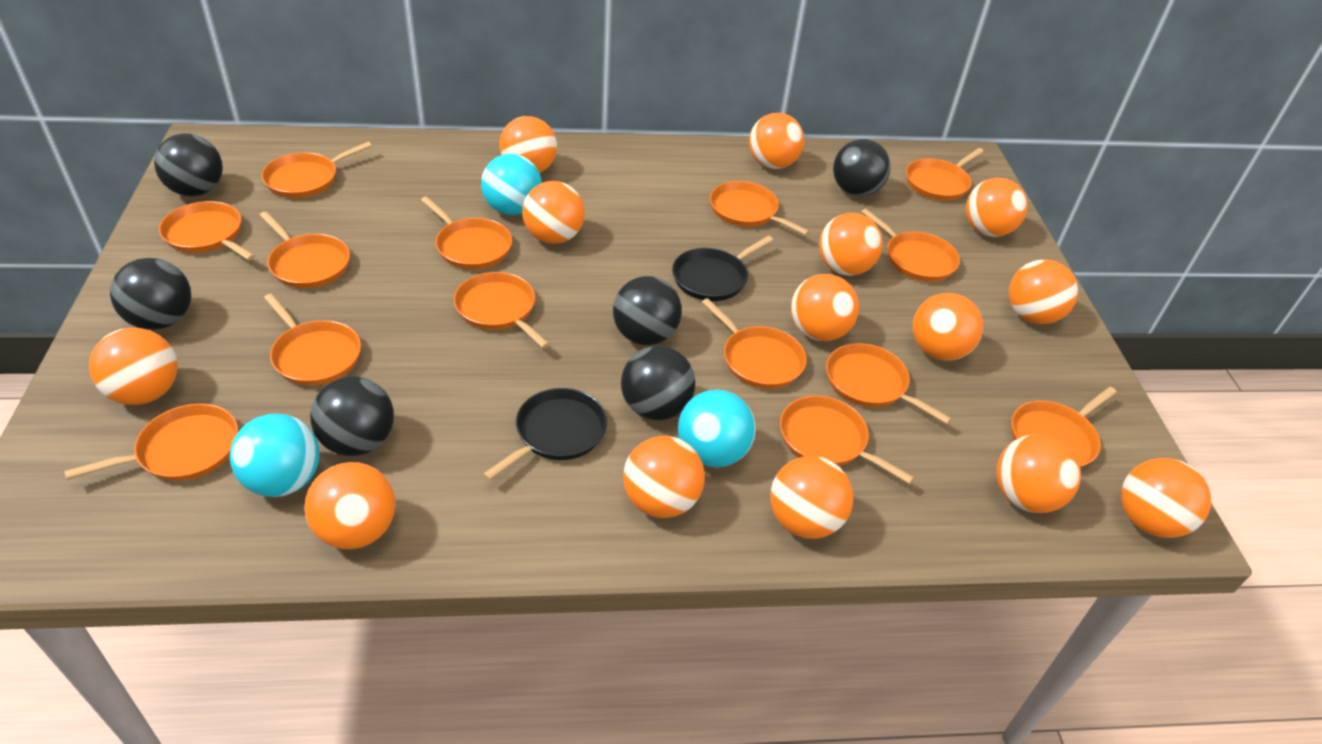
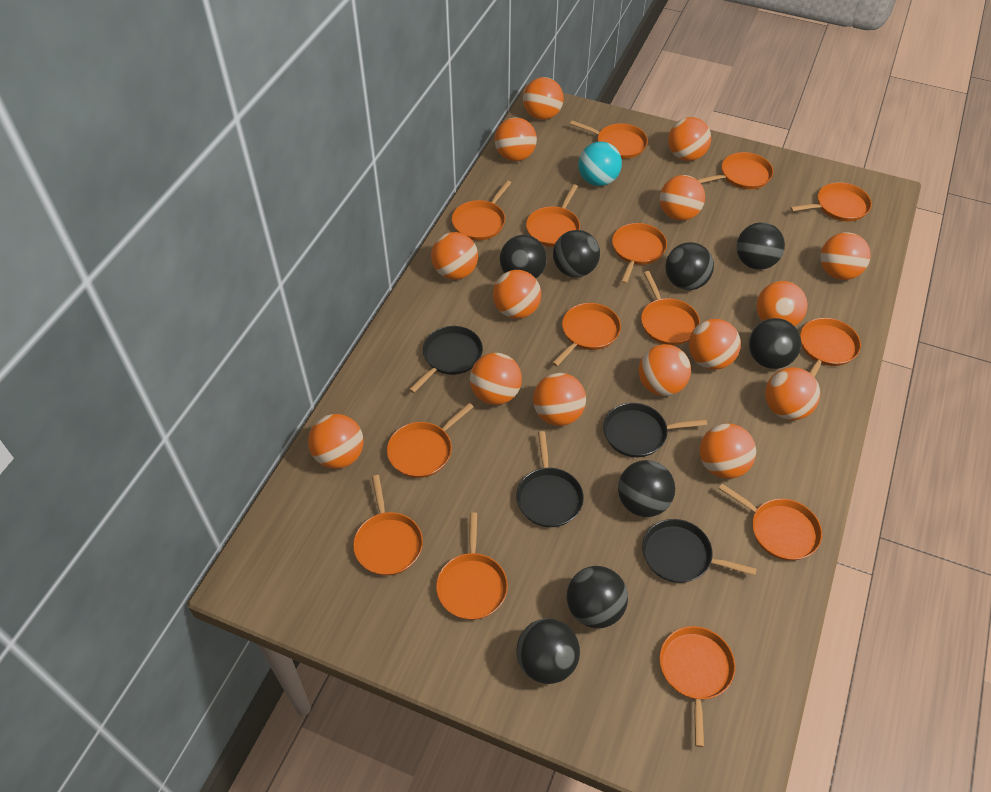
black ball: [110,258,191,330] [154,133,223,196] [310,376,394,456] [613,276,682,345] [621,346,695,420] [833,139,891,197] = 6 -> [500,235,547,278] [517,618,580,684] [553,230,600,277] [567,566,628,628] [618,460,675,517] [665,242,714,290] [736,222,785,270] [749,318,801,369] = 8
black pan: [482,388,607,481] [672,235,773,301] = 2 -> [409,326,483,393] [516,431,584,527] [603,403,707,457] [642,519,757,583] = 4
orange ball: [89,328,178,405] [304,462,396,549] [500,116,557,173] [522,181,585,244] [623,436,705,518] [749,113,804,169] [770,456,853,539] [791,274,859,341] [819,213,883,276] [912,293,983,361] [966,178,1028,237] [996,434,1081,513] [1009,259,1078,324] [1121,458,1211,538] = 14 -> [308,414,364,469] [431,232,478,280] [470,353,522,405] [493,270,541,319] [495,117,537,161] [523,77,564,120] [533,373,586,426] [638,344,691,396] [660,175,705,221] [668,117,711,161] [689,319,741,370] [700,423,756,479] [756,281,808,326] [765,367,820,420] [820,232,871,280] = 15
turquoise ball: [230,414,320,497] [481,154,542,215] [678,390,756,467] = 3 -> [578,142,622,186] = 1

